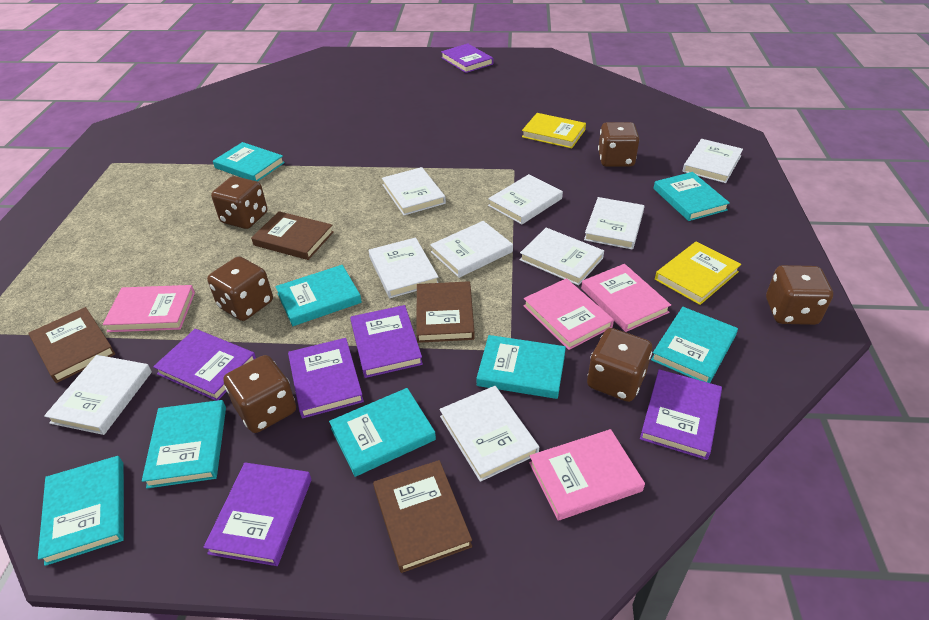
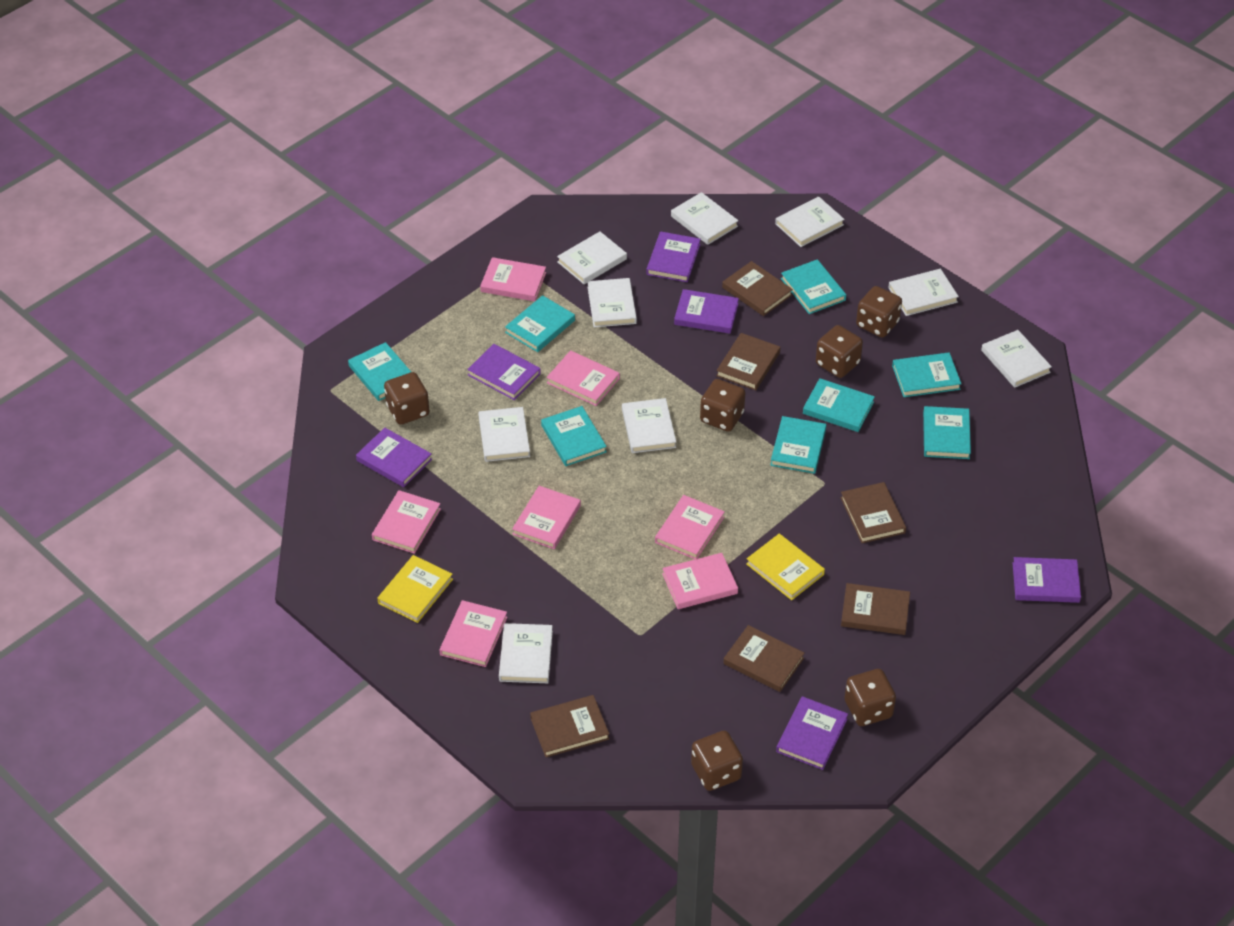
brown book: [29,307,115,383] [251,211,334,260] [373,460,472,573] [417,281,475,343] = 4 -> [530,695,609,757] [716,333,780,390] [722,261,793,316] [723,625,805,692] [840,482,906,543] [841,583,910,635] = 6
pink book: [103,285,195,332] [523,278,614,350] [529,429,645,521] [581,264,671,332] = 4 -> [372,490,441,554] [440,600,508,667] [480,257,546,301] [512,486,581,549] [547,350,620,406] [655,495,725,559] [662,553,738,609] = 7

